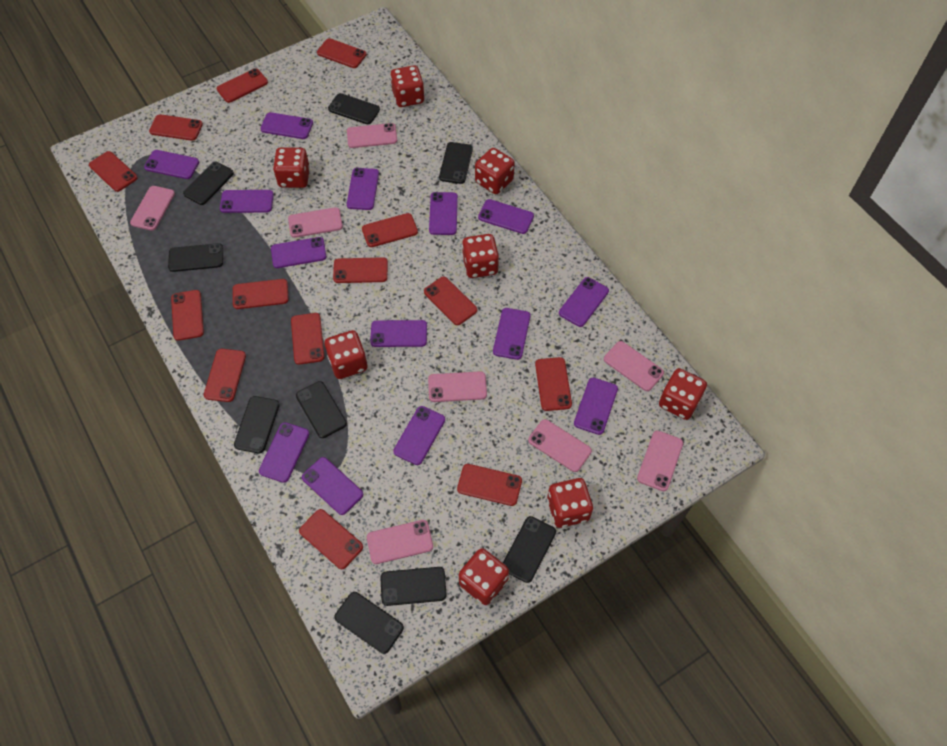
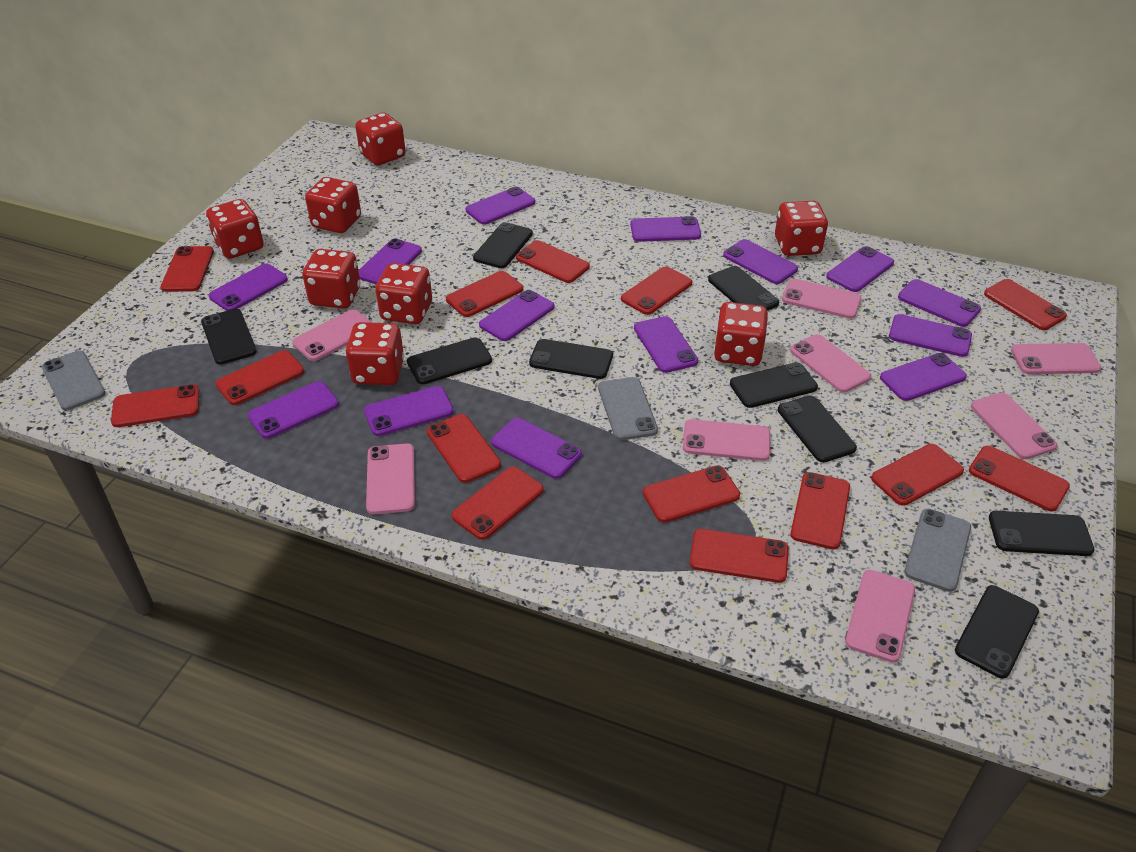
grey phone: none = 0 -> [42,351,106,410] [598,377,658,440] [904,509,971,592] = 3

